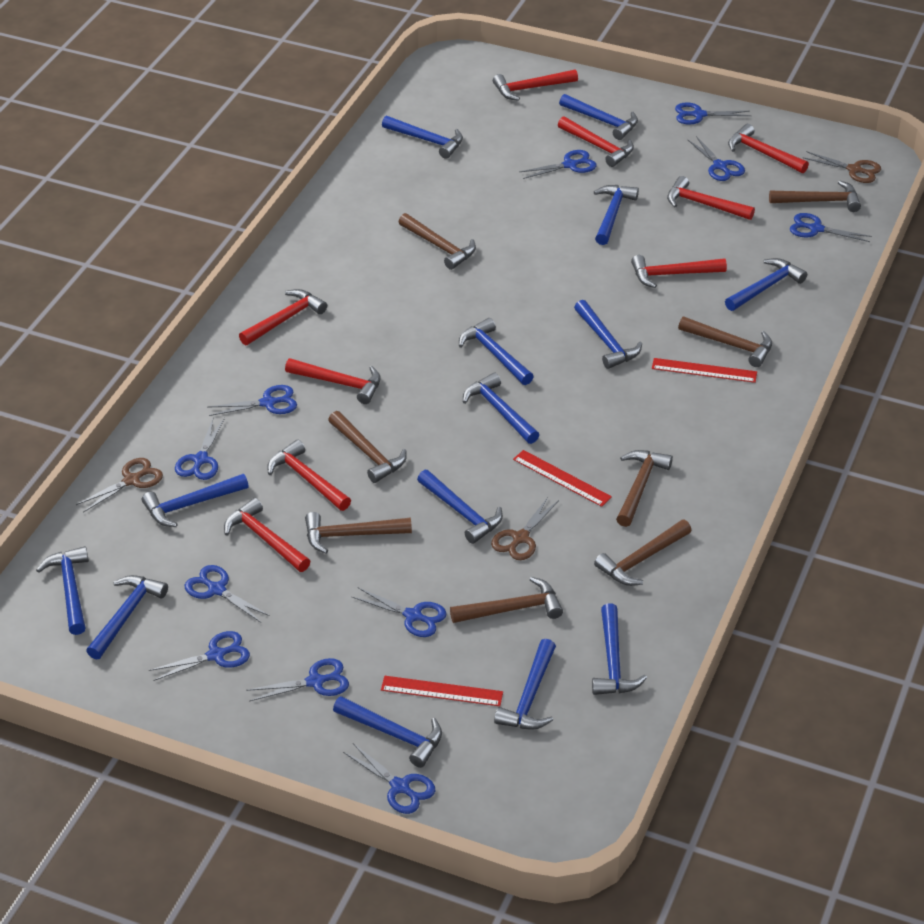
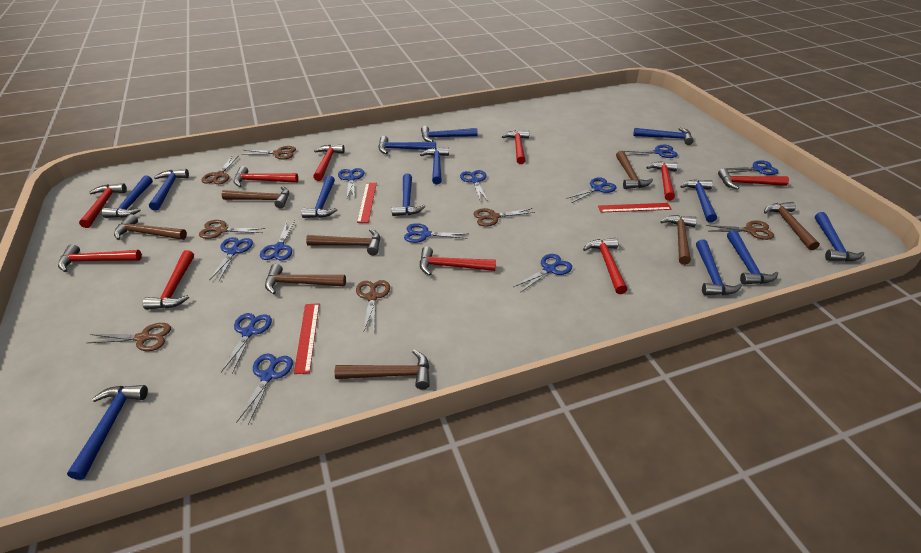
blue hammer: [36,546,89,635] [86,575,168,660] [142,474,249,527] [333,696,442,768] [382,116,463,159] [417,470,503,544] [459,318,534,385] [463,373,539,444] [494,639,556,730] [559,94,638,140] [574,300,642,369] [592,603,647,695] [594,185,639,245] [725,258,807,311] = 14 -> [67,385,148,480] [102,175,153,218] [149,169,189,211] [301,176,337,218] [378,136,436,154] [392,173,426,216] [420,147,449,184] [421,126,478,142] [633,128,694,145] [680,179,717,223] [696,239,742,295] [727,230,778,285] [815,212,864,262] = 13
brown scissors: [76,458,163,512] [491,497,559,560] [802,151,881,183] = 3 -> [87,323,171,351] [199,220,266,239] [201,155,239,184] [242,146,296,159] [356,280,390,331] [474,208,535,226] [706,221,774,240] = 7
red hammer: [224,498,311,572] [239,289,327,345] [267,440,351,511] [285,358,381,404] [493,69,578,101] [558,116,634,167] [631,255,727,288] [667,176,755,220] [728,124,809,173] = 9 -> [58,244,142,272] [79,183,127,228] [143,250,194,310] [233,166,298,187] [313,145,345,181] [420,247,496,276] [502,130,529,164] [583,238,628,294] [646,161,678,201] [718,168,789,190] = 10

